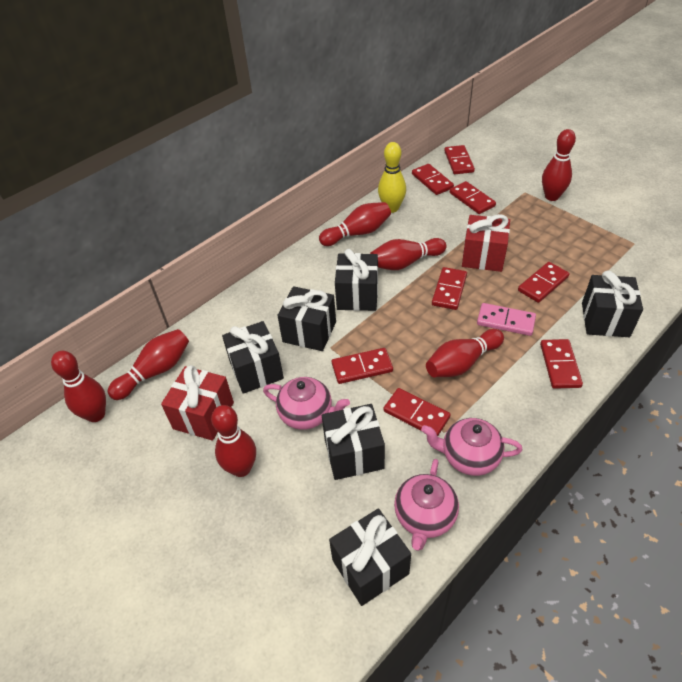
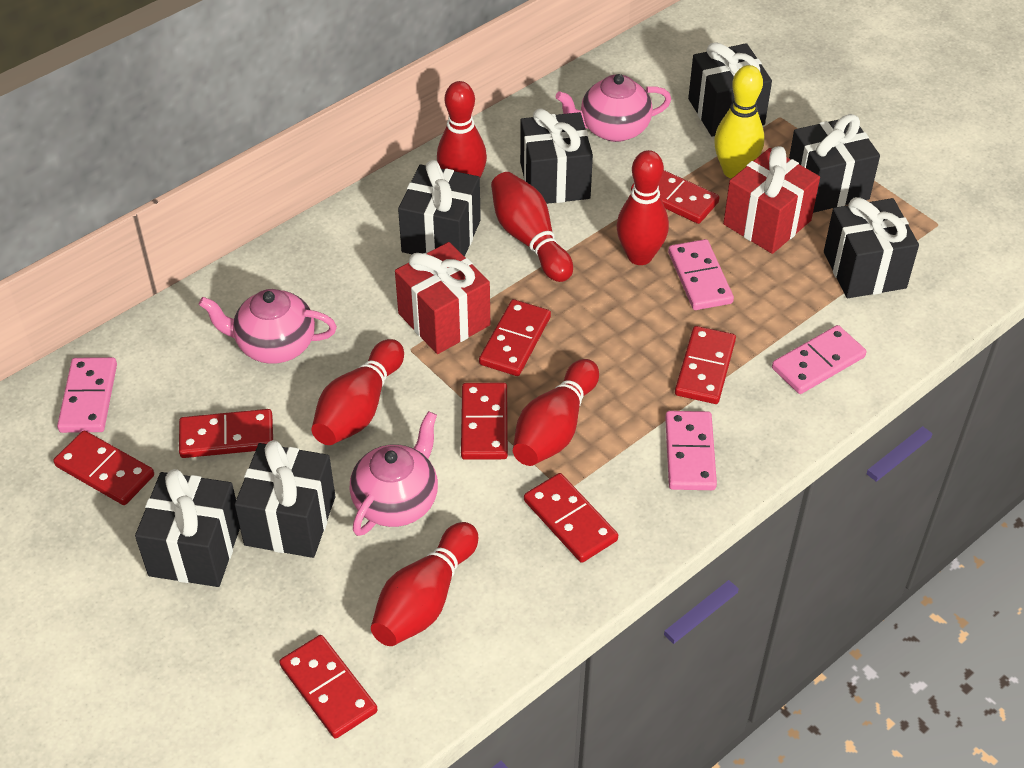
black gift: [222,321,284,394] [277,286,336,351] [322,404,385,480] [329,508,411,606] [335,249,378,311] [582,271,643,337] = 6 -> [135,469,240,587] [235,440,335,558] [398,160,481,257] [520,109,593,204] [688,42,772,137] [789,114,880,213] [824,197,919,298] = 7
pink domino: [477,303,536,336] = 1 -> [57,357,117,433] [665,411,717,490] [668,239,734,310] [772,325,866,394] = 4
red bowling pin: [51,351,106,422] [108,329,189,400] [211,405,256,477] [319,202,391,246] [370,238,447,270] [426,329,504,377] [542,129,576,201] = 7 -> [311,339,404,445] [371,522,478,646] [437,81,487,177] [491,172,573,282] [513,359,599,466] [616,150,669,265] = 6

